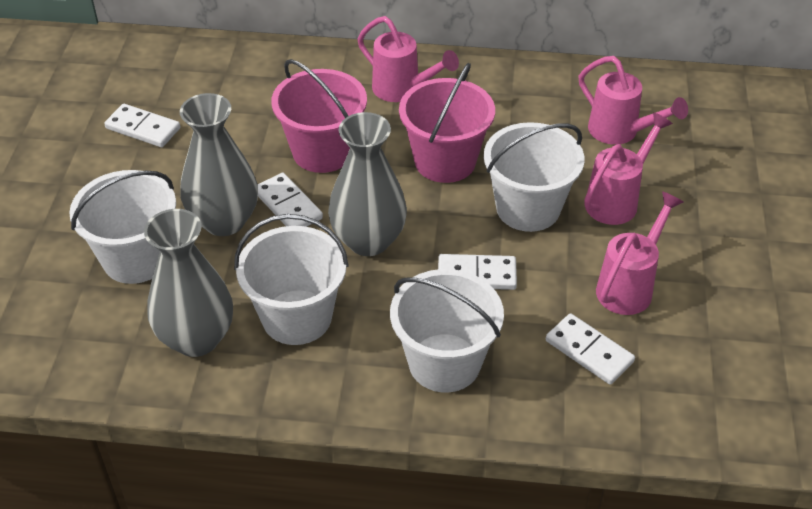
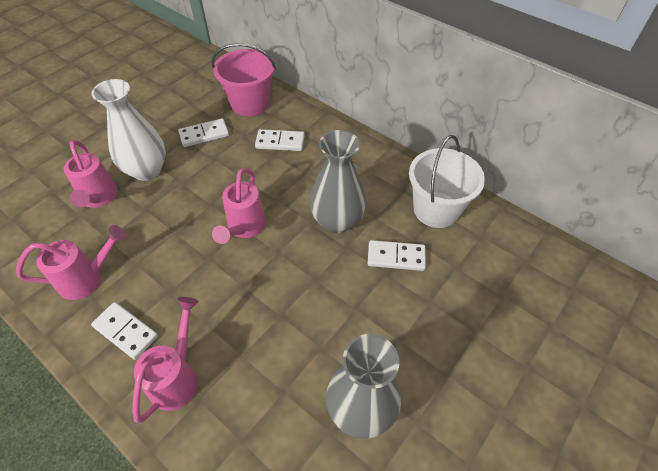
grey vase: [144,209,233,357] [180,93,258,236] [328,112,407,256] = 3 -> [309,130,366,233] [326,334,401,439] = 2
pink bucket: [271,59,367,173] [399,63,495,183] = 2 -> [212,43,276,116] = 1
white bucket: [69,170,176,284] [234,214,349,345] [390,269,504,392] [484,122,584,232] = 4 -> [409,135,485,228] = 1
white vase: none = 0 -> [91,79,166,181] = 1

